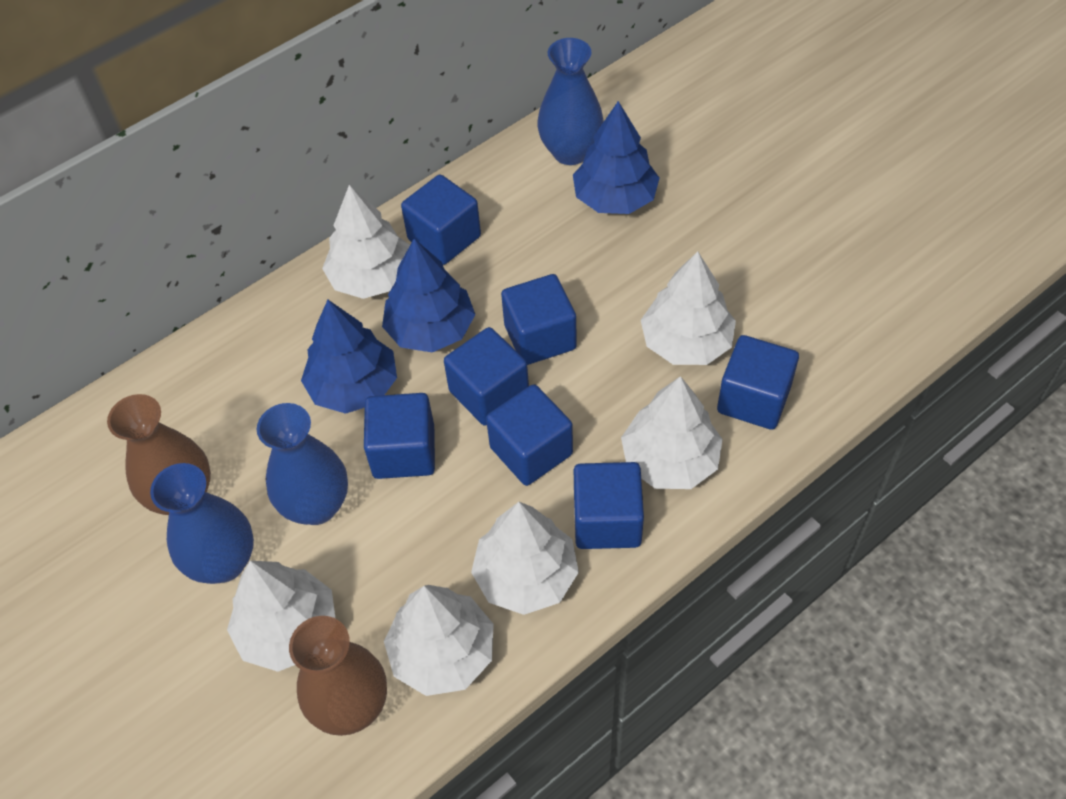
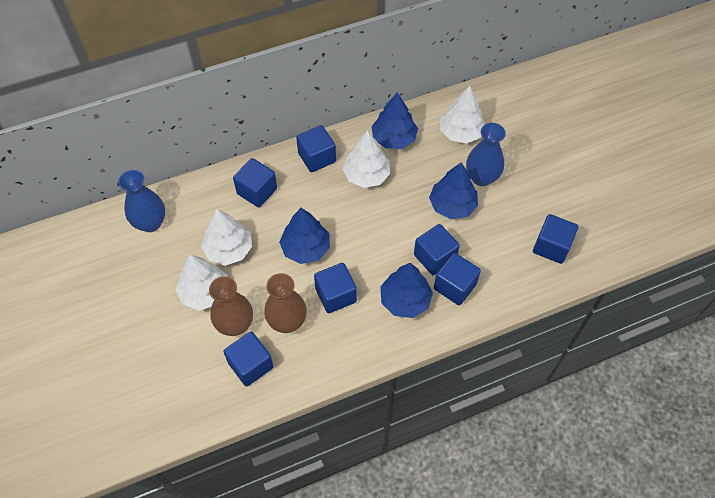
blue tree: [301,300,397,414] [382,239,475,352] [573,101,660,214] = 3 -> [279,208,330,264] [371,92,418,149] [380,263,433,318] [429,162,478,219] = 4
blue vase: [150,463,254,584] [257,403,348,525] [537,38,604,165] = 3 -> [118,170,165,232] [466,123,506,186] = 2
white tree: [227,561,336,672] [322,185,410,299] [384,585,494,696] [471,502,579,615] [621,376,723,489] [641,251,736,365] = 6 -> [175,255,227,310] [201,209,252,266] [342,130,390,188] [440,86,485,144] = 4

